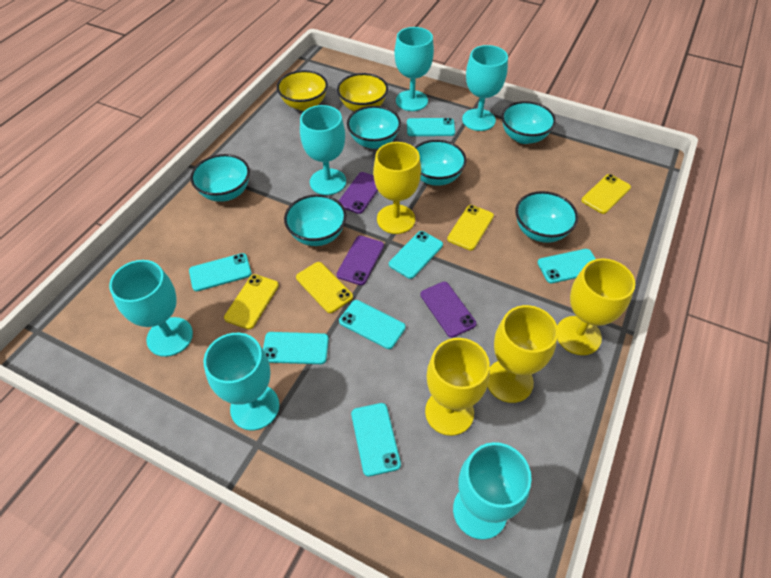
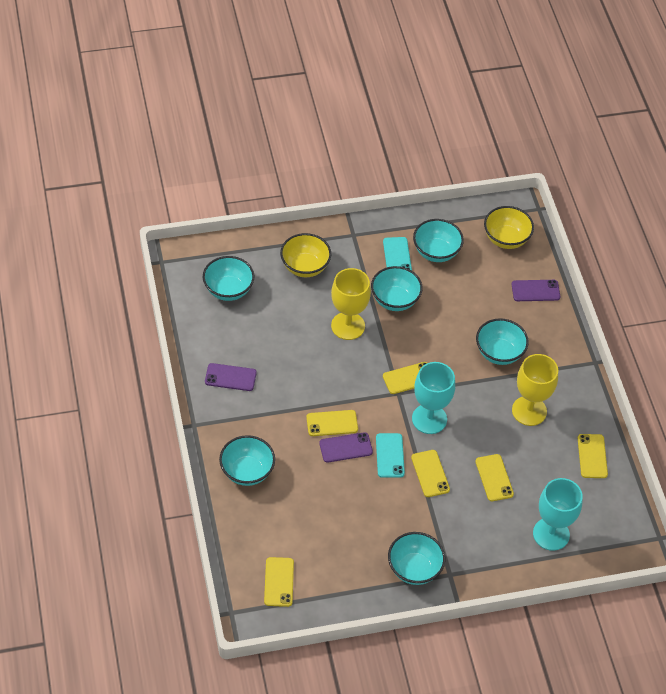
turquoise goblet: [109,260,193,357] [203,333,279,430] [300,105,346,195] [394,27,434,111] [453,442,531,540] [462,45,508,131] = 6 -> [412,362,455,434] [533,478,583,551] = 2
turquoise phone: [189,253,252,291] [263,332,329,364] [339,300,406,349] [351,403,401,477] [389,231,443,279] [407,118,455,136] [537,249,596,283] = 7 -> [376,433,405,478] [383,237,412,271] = 2
yellow goblet: [373,142,421,234] [425,338,490,436] [487,305,558,403] [557,258,635,355] = 4 -> [331,268,371,340] [512,354,558,426] = 2
yellow phone: [224,274,279,329] [296,262,353,313] [447,205,494,250] [581,174,631,214] = 4 -> [264,557,294,607] [306,410,358,436] [383,362,427,394] [411,450,450,497] [475,454,514,501] [578,434,608,478] = 6

